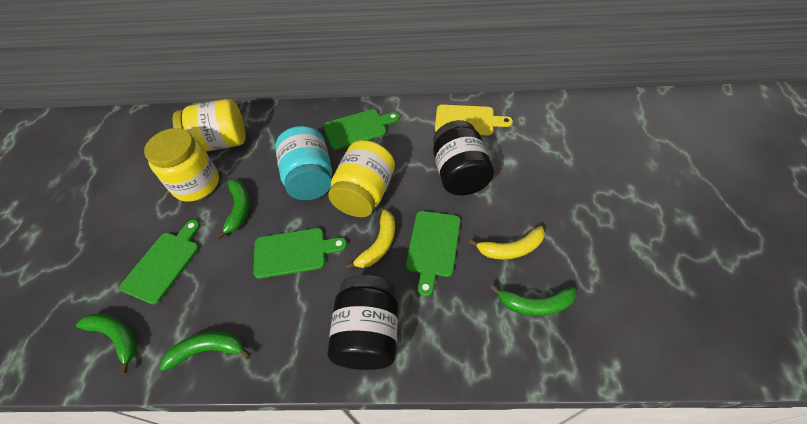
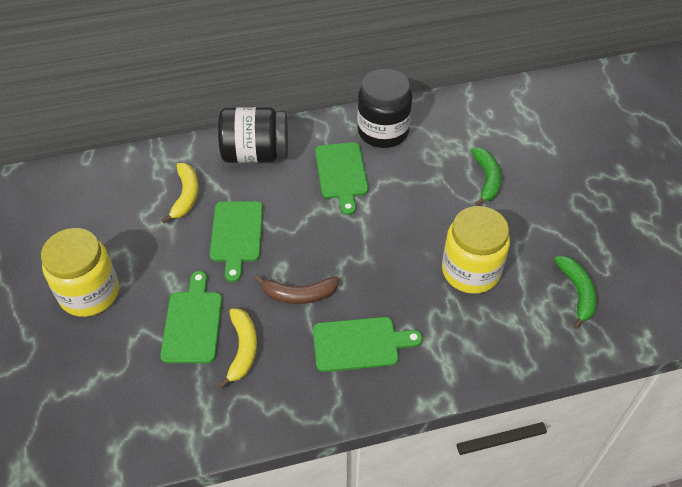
brown banana: none = 0 -> [254,275,340,304] = 1
green banana: [76,314,137,375] [160,332,251,371] [216,180,249,239] [490,285,576,316] = 4 -> [471,147,501,206] [554,256,597,329] = 2
turquoise jar: [275,126,332,200] = 1 -> none = 0
yellow cutting board: [435,105,513,135] = 1 -> none = 0
yellow jar: [144,128,219,202] [173,99,246,152] [328,140,395,217] = 3 -> [41,228,119,317] [442,206,510,294] = 2

